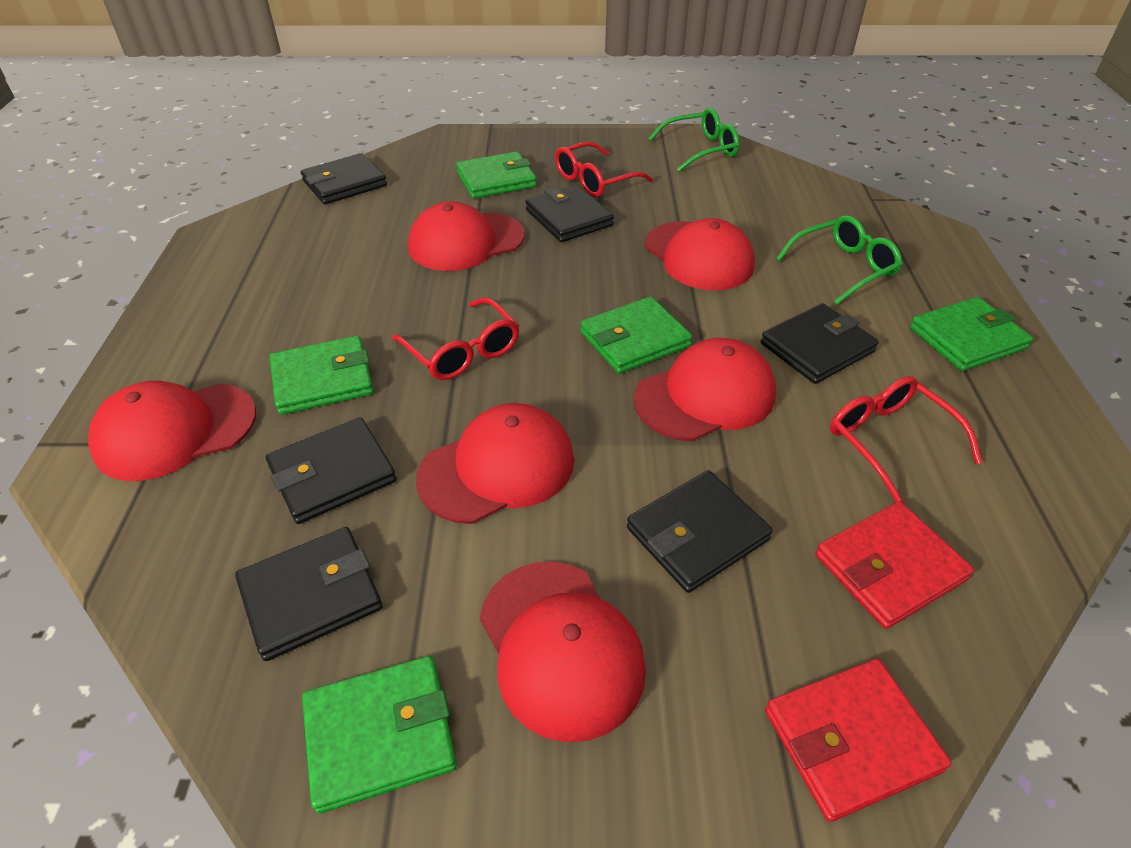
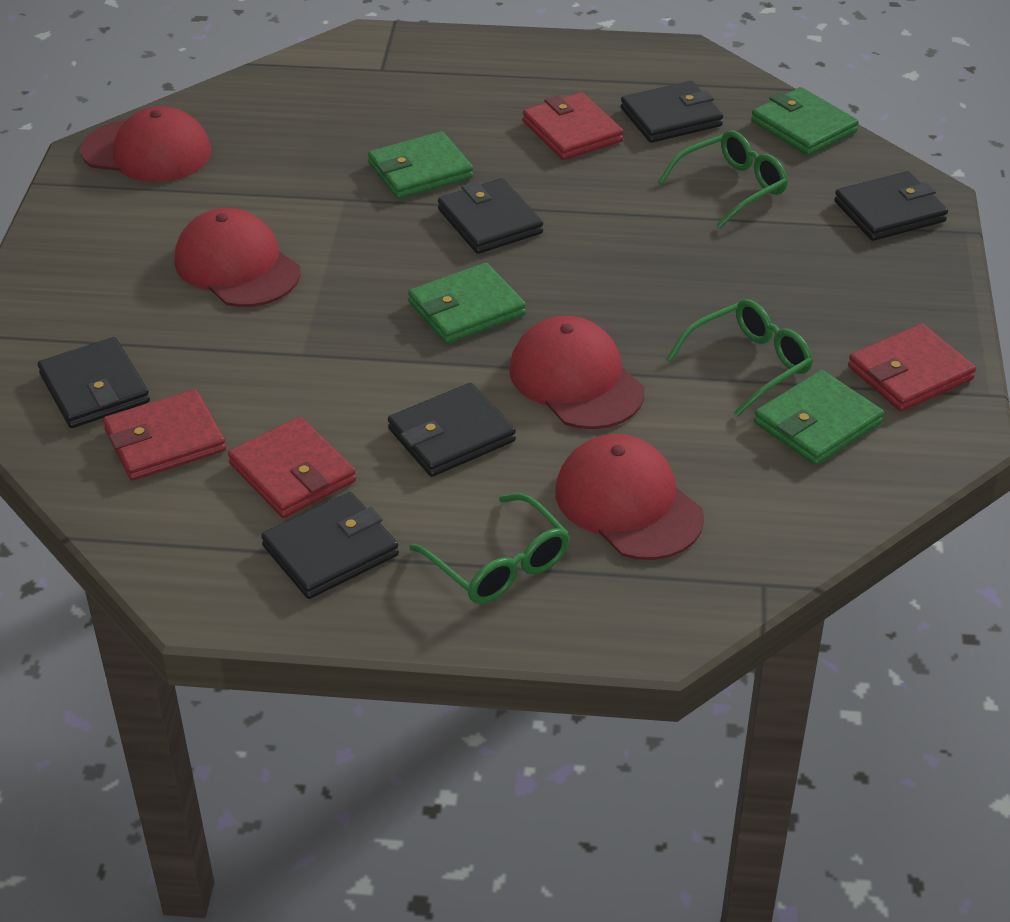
green glasses: [648,108,739,172] [776,215,903,305] = 2 -> [409,493,570,604] [658,130,788,228] [667,299,813,417] = 3
green wallet: [270,336,374,415] [302,656,457,814] [456,151,537,199] [580,297,692,374] [910,297,1033,371] = 5 -> [368,131,473,199] [408,262,526,344] [751,87,859,156] [754,370,884,465] = 4
red cap: [88,381,256,481] [408,201,524,271] [416,403,574,524] [480,562,646,742] [633,338,776,441] [645,218,755,290] = 6 -> [81,106,211,182] [175,208,300,307] [509,316,644,429] [556,434,704,560] = 4
red glasses: [391,297,520,380] [555,141,653,197] [830,376,983,503] = 3 -> none = 0
red wallet: [765,659,951,822] [815,501,974,629] = 2 -> [103,389,226,481] [228,417,356,518] [523,92,624,160] [848,324,976,411] = 4

